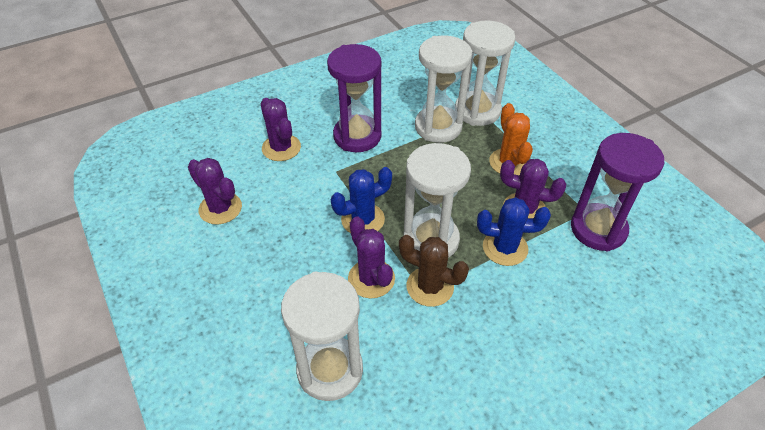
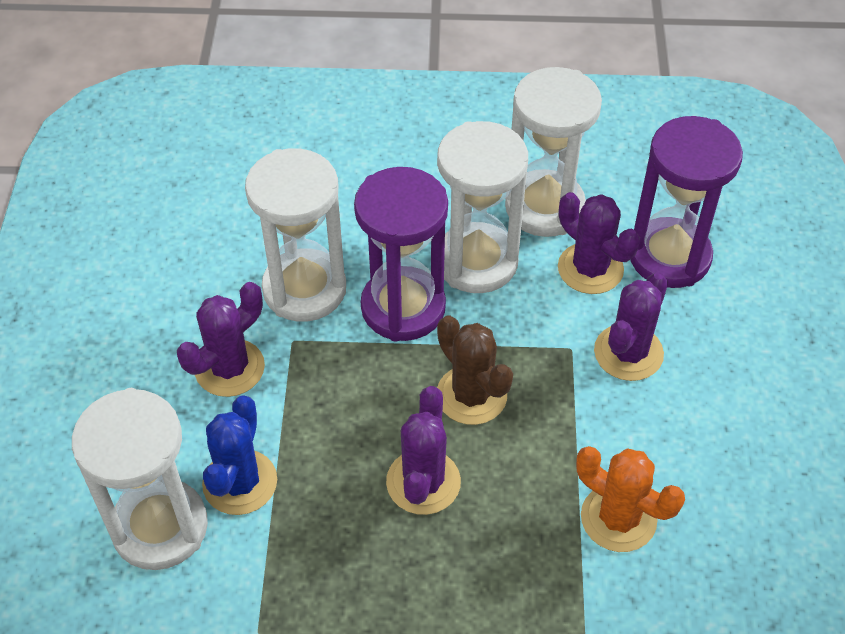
blue cactus: [331,167,392,233] [477,197,551,266] = 2 -> [202,395,277,515] = 1

